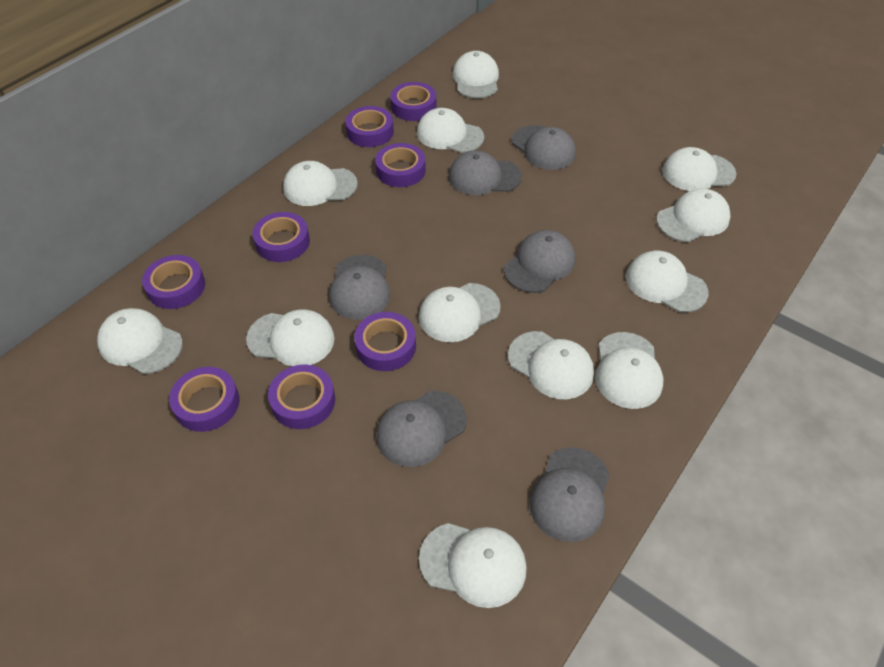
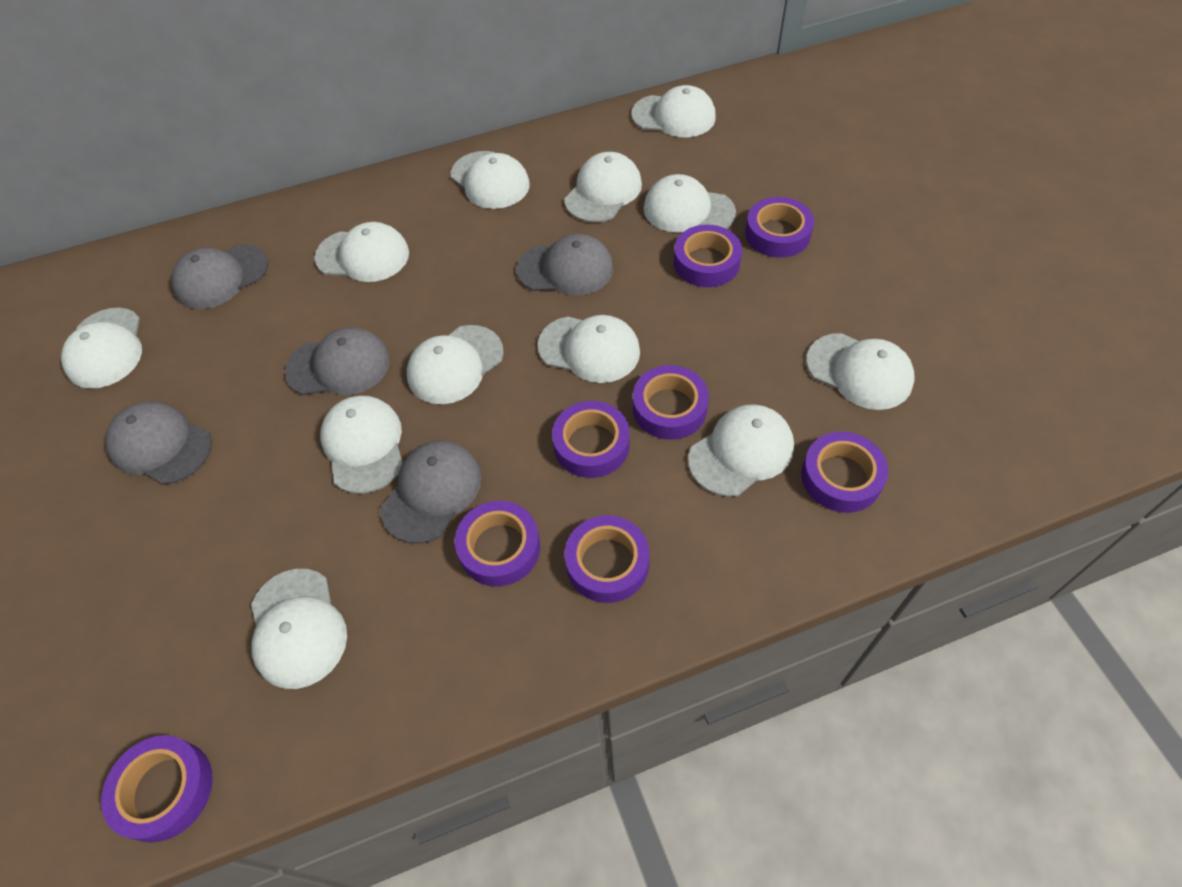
grey cap: [329,255,390,320] [376,391,467,467] [449,151,522,195] [504,230,575,293] [512,125,576,170] [529,447,610,542] = 6 -> [105,401,212,485] [171,244,268,309] [285,327,390,395] [381,440,482,544] [516,233,613,296] = 5

